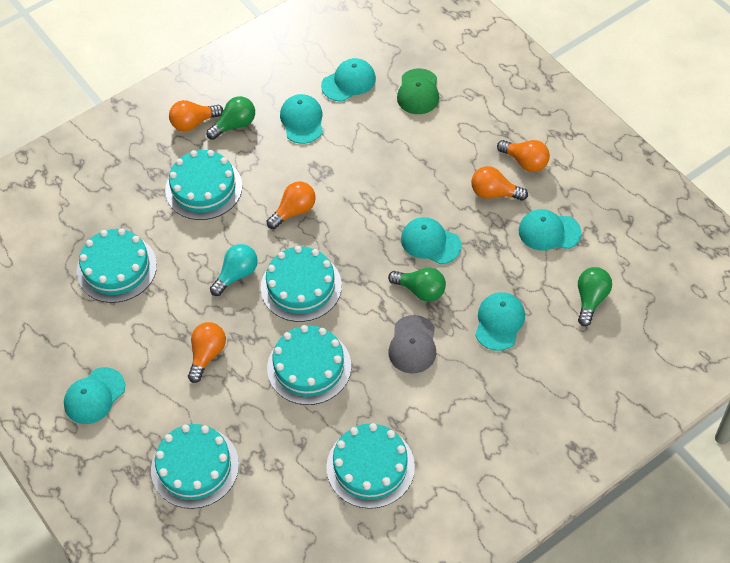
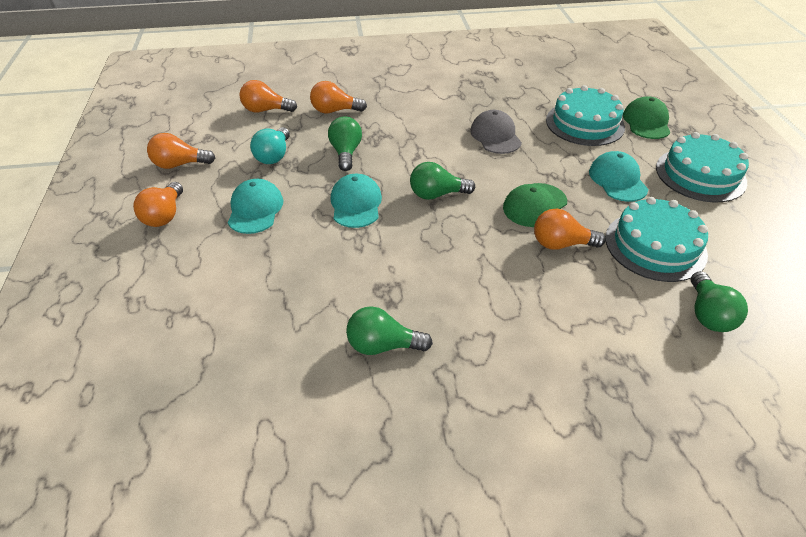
green cap: [397,68,439,114] = 1 -> [503,183,567,227] [623,96,670,139] = 2
green light bulb: [206,96,255,140] [388,268,446,302] [578,267,612,326] = 3 -> [328,116,362,171] [346,306,433,355] [410,162,475,200] [691,271,748,332] = 4
turquoise cake: [77,228,157,303] [151,424,239,509] [165,150,242,220] [261,246,342,322] [267,325,351,405] [326,423,415,509] = 6 -> [546,85,625,146] [605,197,708,282] [656,132,749,202] = 3
turquoise cap: [64,367,125,424] [280,94,323,144] [321,58,376,101] [401,217,462,264] [475,292,525,351] [519,209,582,251] = 6 -> [228,179,283,234] [330,174,382,228] [589,151,648,202] = 3

